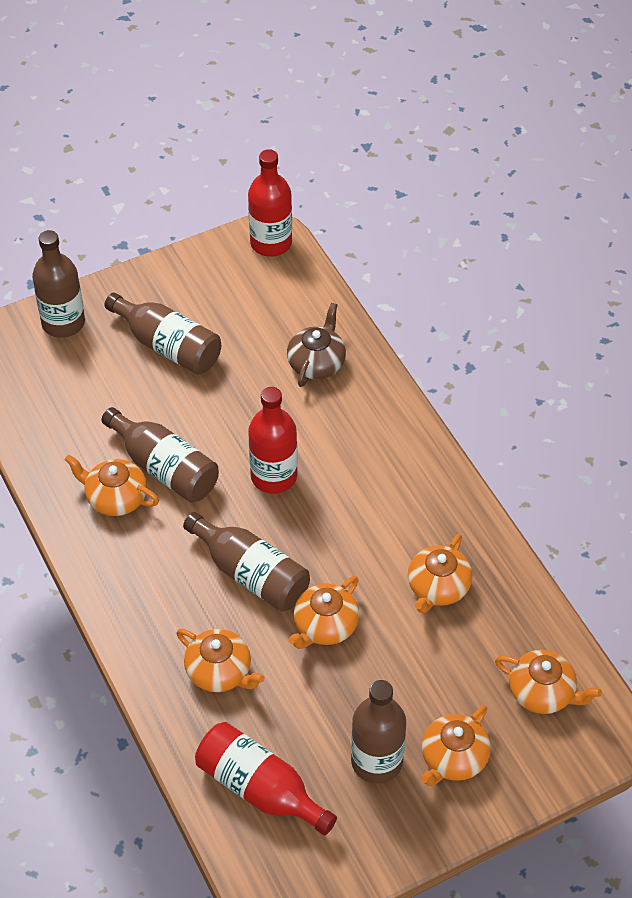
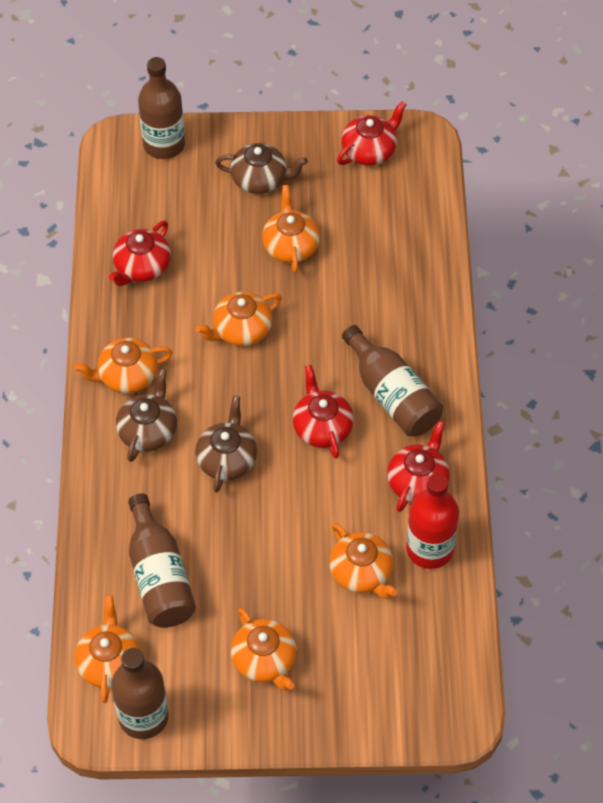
brown bottle: [32,230,85,338] [101,407,219,502] [104,293,221,375] [183,512,310,612] [351,680,406,784] = 5 -> [111,648,169,739] [128,493,196,628] [138,57,185,159] [342,325,443,436] = 4
brown teapot: [287,303,346,387] = 1 -> [116,369,177,462] [195,396,257,492] [215,143,308,194] = 3
red bottle: [195,722,337,835] [248,149,292,257] [248,387,297,494] = 3 -> [406,473,459,569] = 1
red teapot: none = 0 -> [109,221,171,286] [293,365,354,458] [337,101,406,166] [387,421,450,512] = 4

